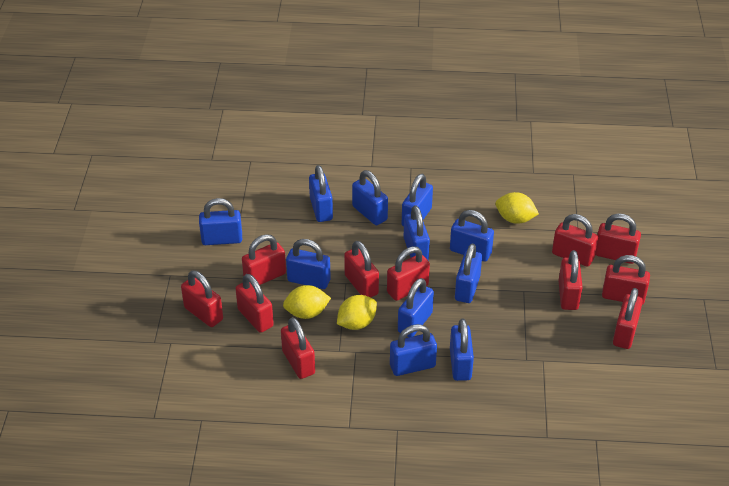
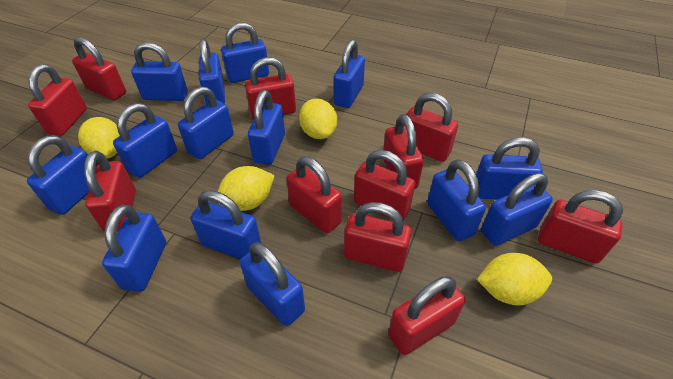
blue padlock: [199,198,242,245] [286,239,331,289] [309,165,333,222] [352,170,388,225] [390,324,437,376] [398,278,434,337] [402,174,433,227] [404,205,430,260] [450,210,494,261] [450,319,474,381] [455,244,482,303] = 11 -> [27,135,96,215] [102,204,166,292] [113,103,177,178] [131,42,188,101] [178,87,234,159] [191,190,261,259] [199,39,225,104] [221,23,269,83] [240,242,305,326] [248,90,285,165] [333,39,365,108] [427,159,486,241] [476,137,543,200] [481,173,553,246] = 14
yellow lemon: [283,285,331,319] [337,295,377,330] [495,192,539,224] = 3 -> [78,117,120,158] [218,166,275,211] [299,99,337,139] [477,253,552,305] = 4

